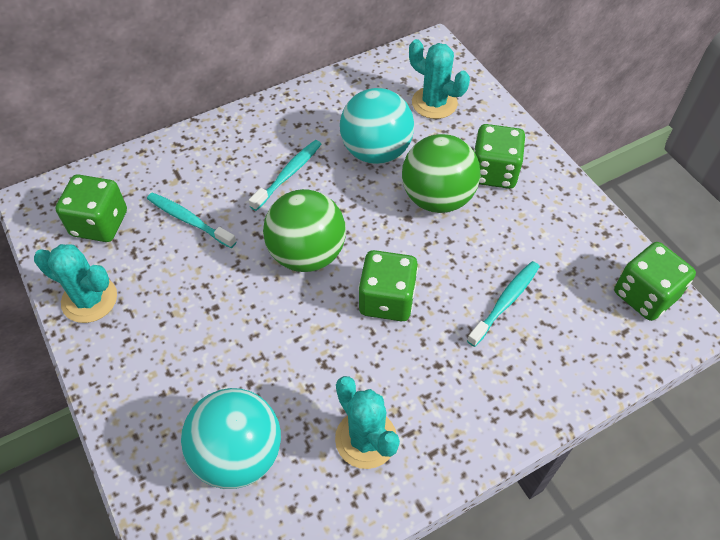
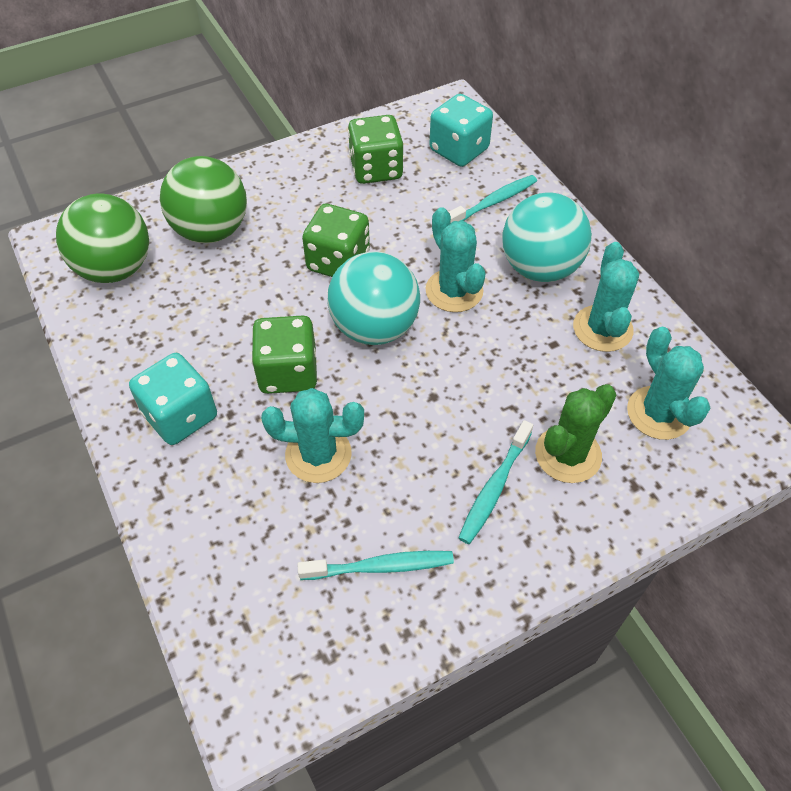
green cactus: none = 0 -> [535,384,616,483] = 1
green dice: [55,174,127,242] [358,250,418,321] [474,124,525,189] [614,242,696,321] = 4 -> [252,315,317,394] [302,204,370,277] [348,115,403,184] = 3
turquoise cactus: [34,244,117,323] [335,376,400,469] [409,39,470,119] = 3 -> [261,388,364,483] [425,207,486,312] [573,242,639,352] [627,327,710,440] = 4
turquoise dice: none = 0 -> [129,353,217,445] [429,94,493,167] = 2

